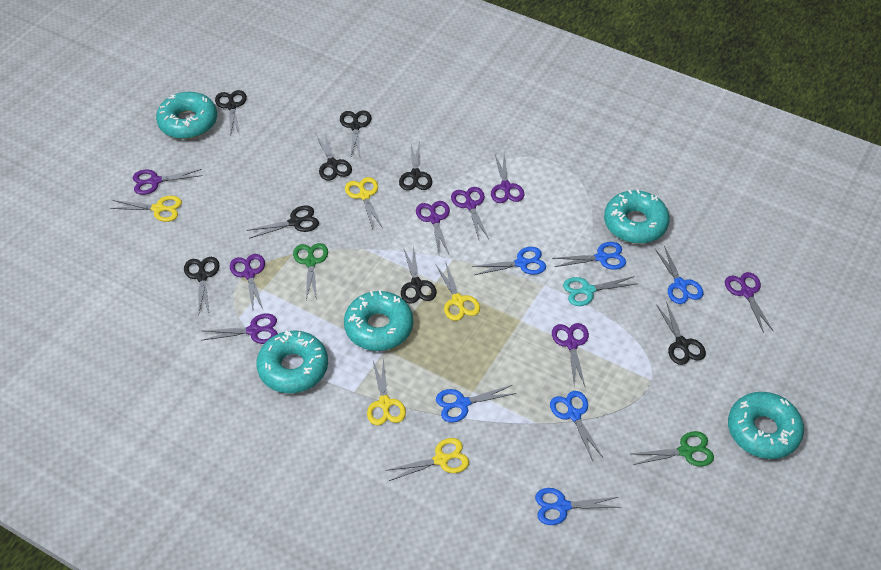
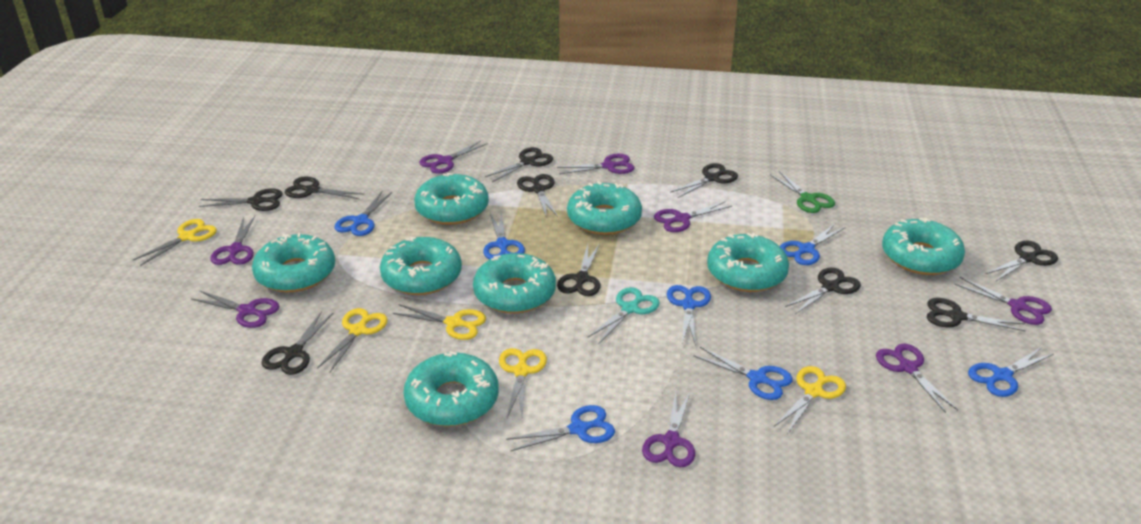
black scissors: [184,257,220,316] [215,90,247,137] [247,206,319,239] [316,133,352,181] [340,111,372,156] [399,141,432,190] [401,246,437,304] [656,301,706,365] = 8 -> [199,188,283,211] [262,311,333,375] [285,177,363,199] [485,147,553,182] [517,174,558,217] [557,244,601,296] [670,163,738,198] [785,268,861,314] [927,298,1026,332] [986,240,1058,281] = 10
blue scissors: [436,385,516,423] [472,247,546,275] [535,488,621,525] [550,391,603,461] [552,242,626,270] [655,246,703,304] = 6 -> [334,192,392,236] [483,212,525,260] [506,405,615,451] [667,285,711,346] [693,347,793,400] [780,224,846,265] [968,347,1054,397] = 7
green scissors: [293,243,328,300] [632,431,714,466] = 2 -> [770,171,835,213] = 1
turquoise donut: [156,92,217,139] [256,330,328,393] [344,290,413,351] [604,189,670,244] [728,392,804,459] = 5 -> [252,233,335,292] [380,237,462,295] [404,351,499,426] [414,173,489,225] [473,253,556,313] [567,181,642,235] [707,233,789,292] [882,218,965,275] = 8

